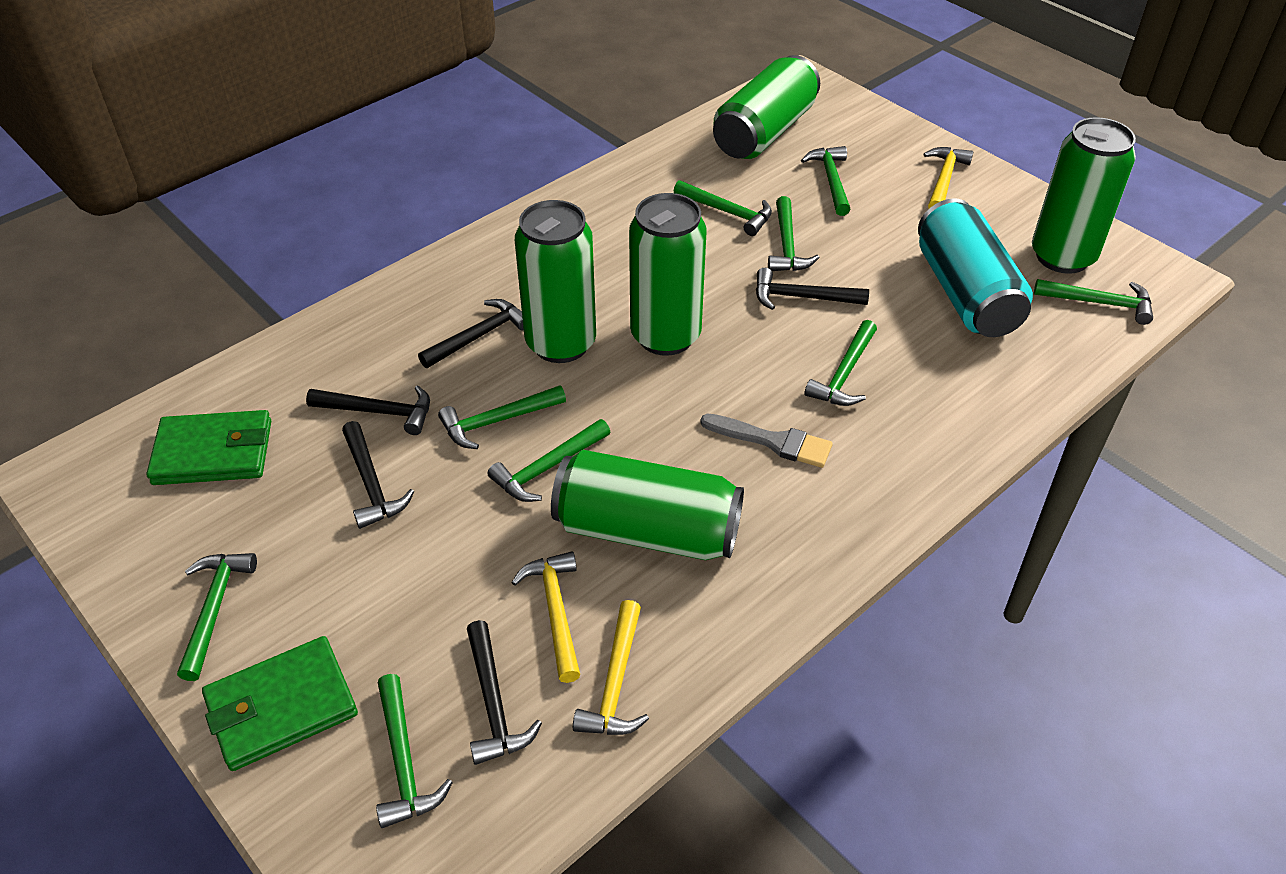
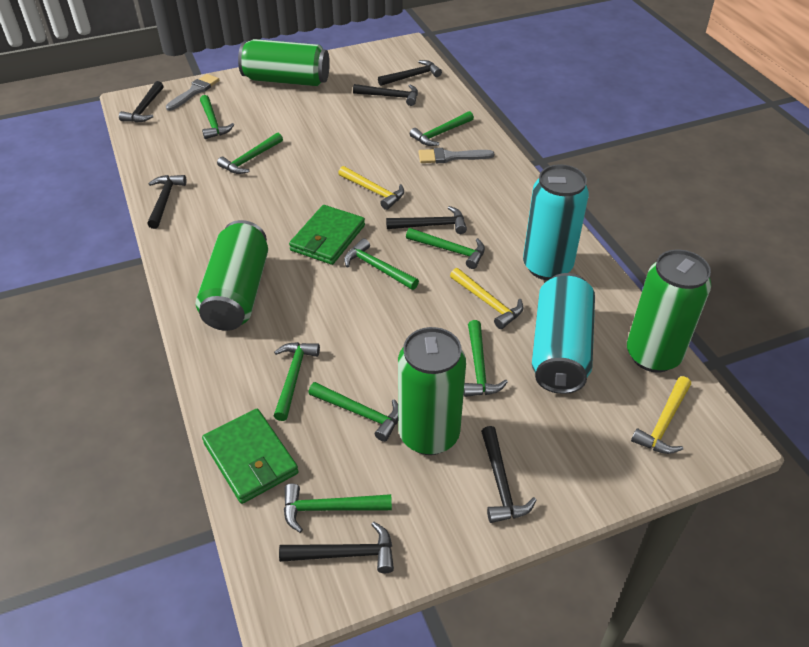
black hammer: [306,385,430,435] [342,421,414,529] [418,299,524,368] [467,620,542,765] [756,268,869,310] = 5 -> [119,81,163,123] [147,175,186,229] [279,521,394,573] [353,84,418,106] [378,60,442,86] [386,206,467,234] [481,426,536,523] = 7
green can: [515,200,596,363] [551,450,744,560] [629,193,707,356] [713,55,820,159] [1032,117,1136,274] = 5 -> [196,220,268,331] [238,39,330,86] [398,327,466,455] [627,250,711,373] = 4
grey brush: [700,414,833,468] = 1 -> [166,74,219,111] [419,148,494,163] = 2
turquoise can: [918,198,1033,337] = 1 -> [523,164,589,280] [532,273,595,394] = 2

